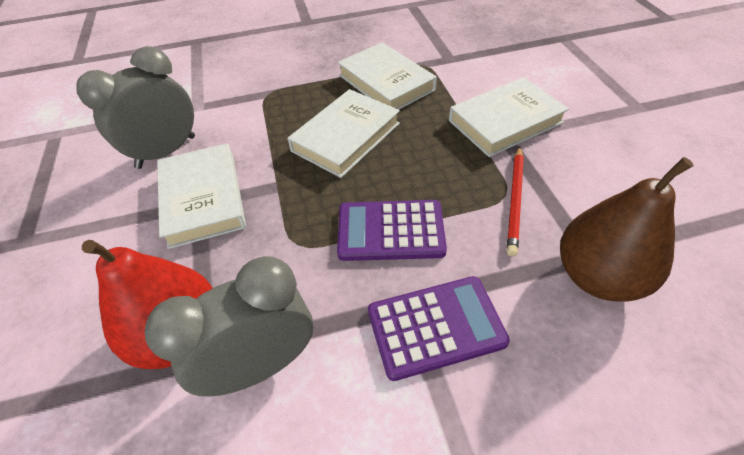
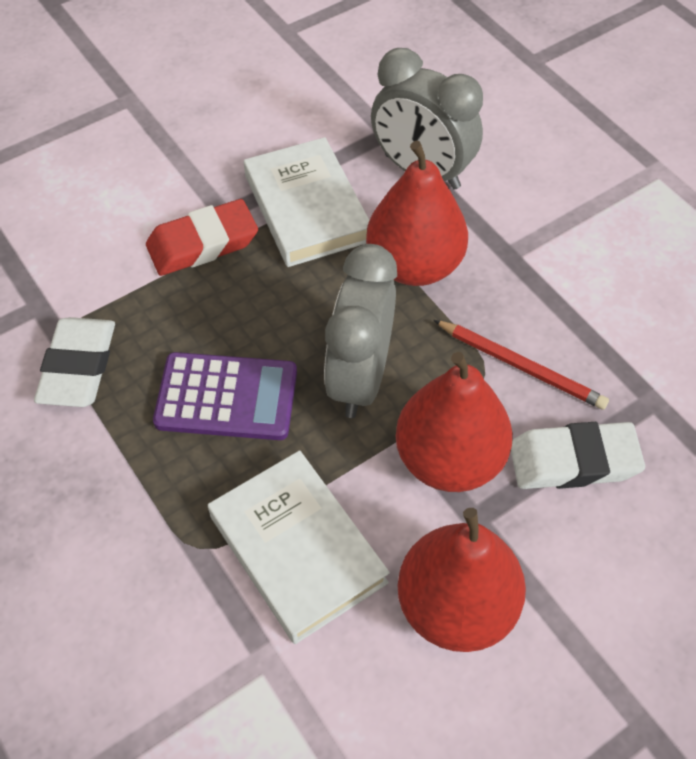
brown pear: [560,157,694,302] = 1 -> none = 0
purple calculator: [337,200,447,261] [368,276,510,381] = 2 -> [153,352,297,440] = 1
red eraser: none = 0 -> [146,199,258,276] = 1
red pear: [82,240,213,369] = 1 -> [366,141,468,286] [396,352,513,492] [398,508,526,652] = 3
white book: [157,143,246,249] [287,89,400,178] [337,42,437,109] [449,77,569,157] = 4 -> [208,450,390,644] [244,137,369,267] = 2
white eraser: none = 0 -> [34,317,115,407] [511,422,645,489] = 2

